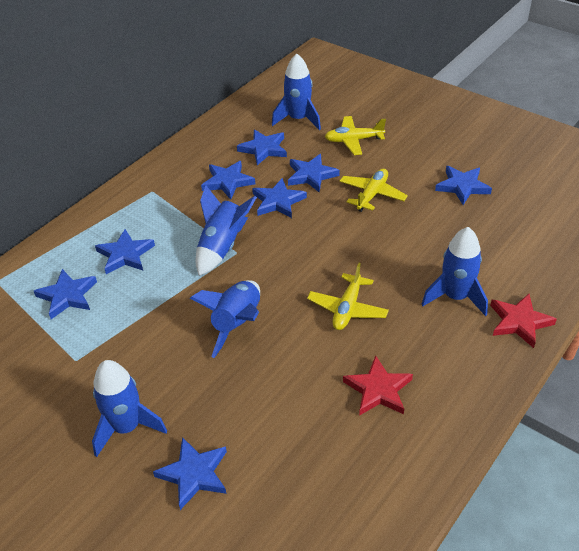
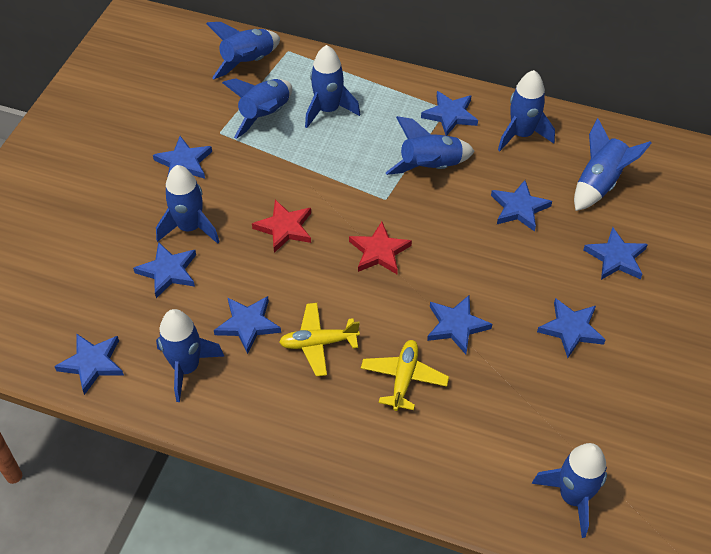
blue rocket: [92,360,167,457] [190,280,260,358] [196,185,257,276] [272,54,321,130] [421,227,488,316] = 5 -> [156,165,220,244] [156,309,224,402] [206,22,280,79] [222,78,292,139] [305,45,360,128] [385,116,475,175] [498,70,555,152] [532,443,607,538] [574,118,652,211] = 9
blue star: [34,269,97,319] [95,229,155,274] [153,437,227,510] [201,161,255,200] [237,129,287,165] [252,178,307,218] [288,154,340,192] [435,166,492,205] = 8 -> [54,333,124,395] [133,242,196,298] [153,136,212,179] [214,296,281,354] [421,91,478,136] [427,295,492,354] [491,180,552,232] [537,298,606,358] [583,227,648,280] = 9
yellow plane: [307,263,389,330] [325,116,386,155] [340,169,408,212] = 3 -> [279,303,360,377] [361,340,449,411] = 2

